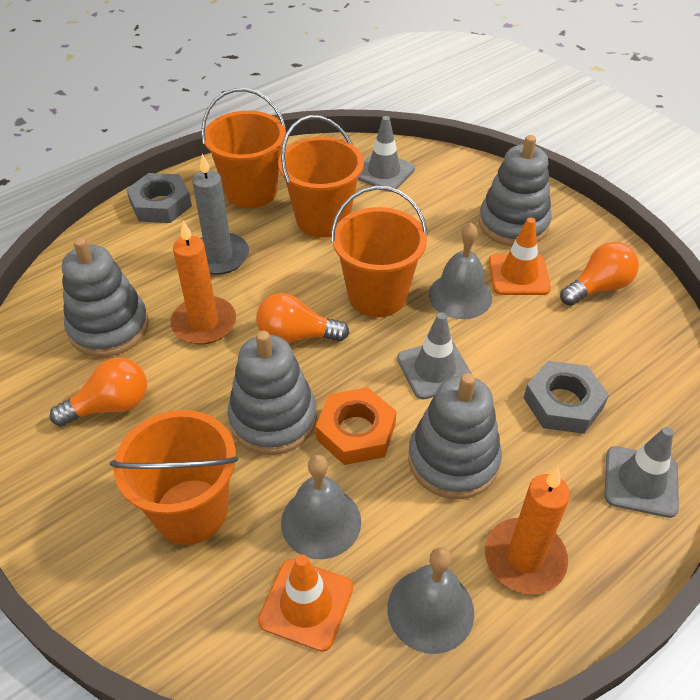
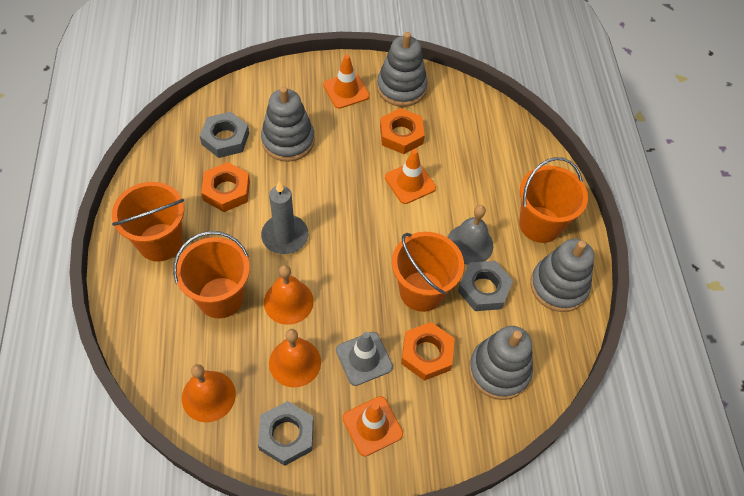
grey bell: [281,455,361,559] [387,547,474,654] [429,223,492,319] = 3 -> [447,205,493,265] = 1
grey nut: [126,173,192,223] [524,361,609,434] = 2 -> [200,112,249,158] [258,401,314,466] [458,261,513,311] = 3
grey traffic cone: [358,116,415,192] [397,312,472,400] [604,427,679,518] = 3 -> [336,332,393,386] = 1
orange bell: none = 0 -> [182,364,236,422] [264,265,314,325] [269,329,321,388] = 3
orange candle: [170,221,236,345] [485,468,570,594] = 2 -> none = 0
orange light bulb: [50,357,147,426] [256,293,349,343] [560,242,639,306] = 3 -> none = 0
orange nut: [316,387,396,465] = 1 -> [201,162,250,212] [380,108,425,154] [401,322,455,381] = 3
orange traffic cone: [258,555,353,652] [489,217,551,295] = 2 -> [323,54,370,109] [342,396,403,457] [385,149,436,204] = 3

